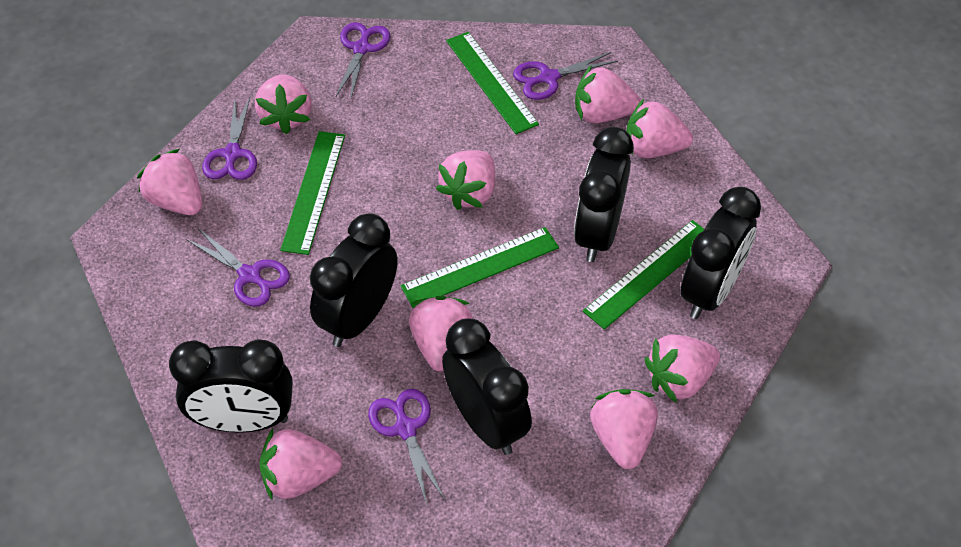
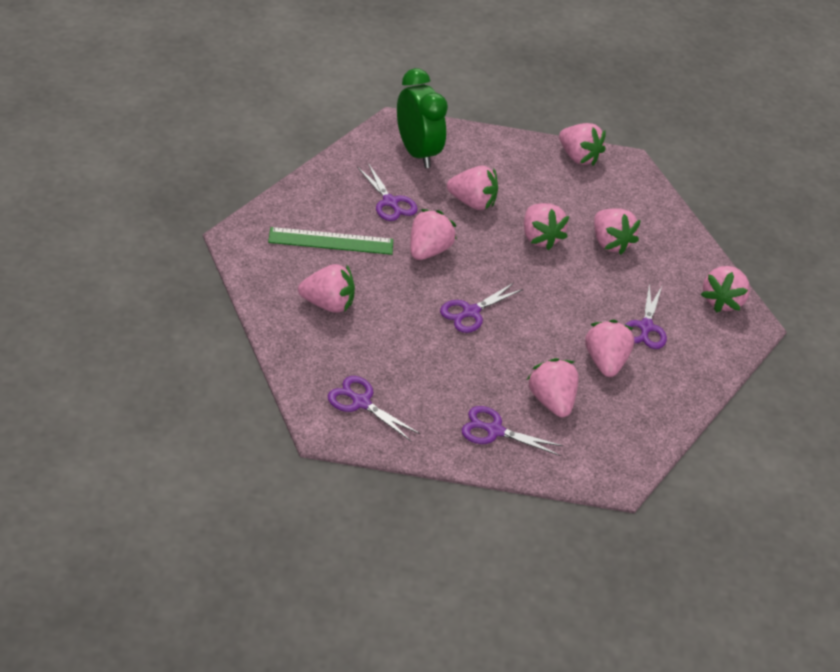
black clock: [169,339,293,433] [310,213,398,347] [442,319,532,455] [574,127,633,262] [680,187,761,319] = 5 -> none = 0
green clock: none = 0 -> [397,68,448,168] = 1
green ruler: [280,131,345,255] [401,227,559,308] [446,32,539,134] [583,220,704,329] = 4 -> [268,227,393,255] = 1

